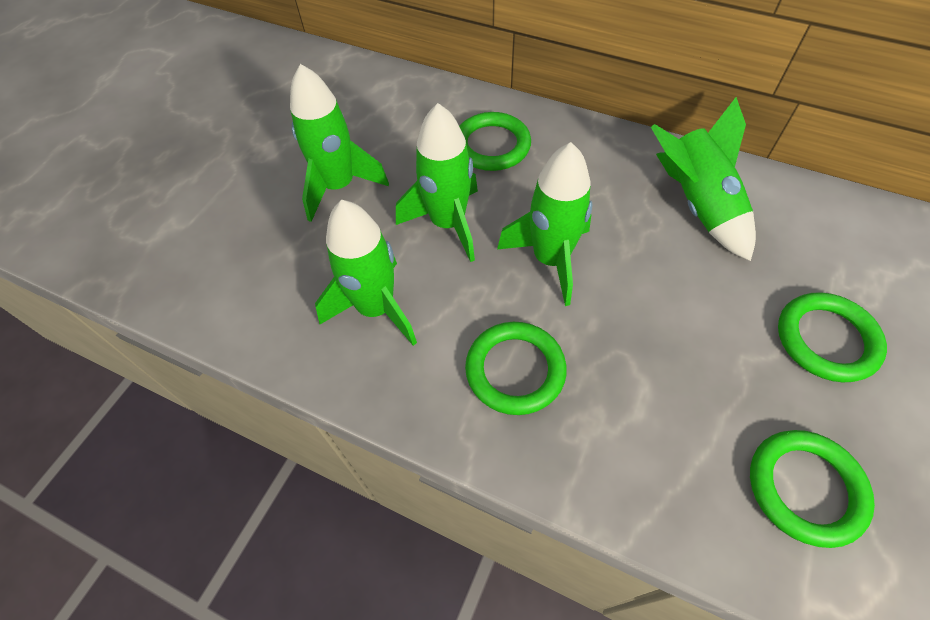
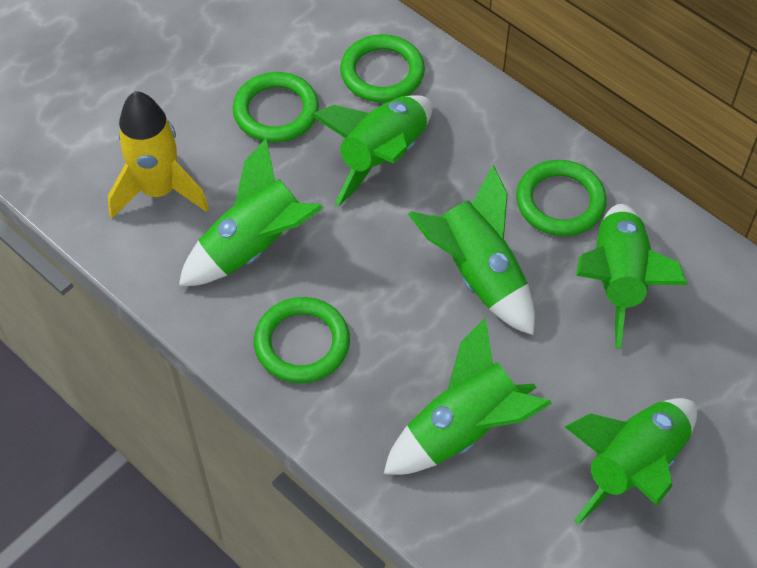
green rocket: [290,64,389,222] [315,200,417,346] [396,103,478,262] [497,142,593,306] [651,97,756,261] = 5 -> [179,139,323,286] [311,95,432,206] [384,318,552,475] [408,165,535,335] [565,398,697,525] [576,204,688,349] = 6
yellow rocket: none = 0 -> [108,91,209,218] = 1

